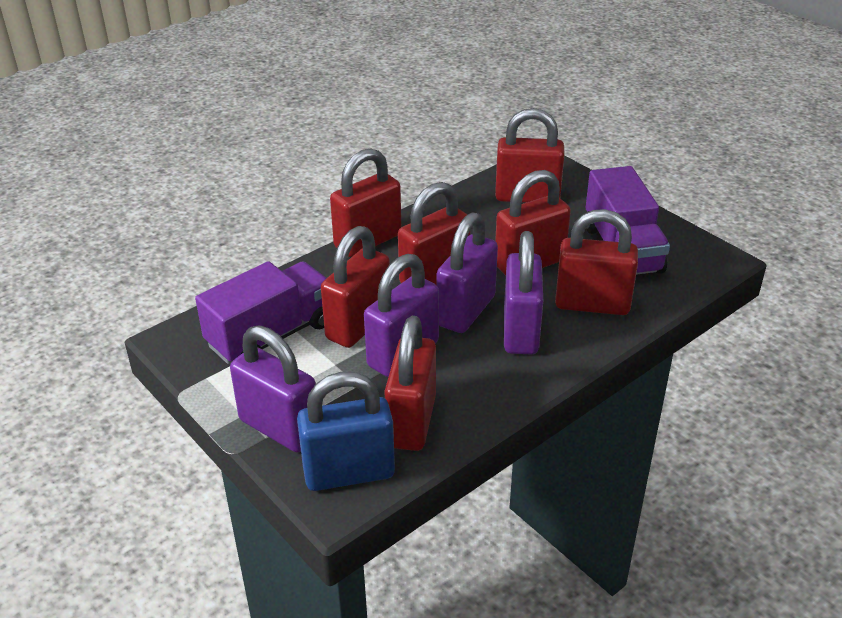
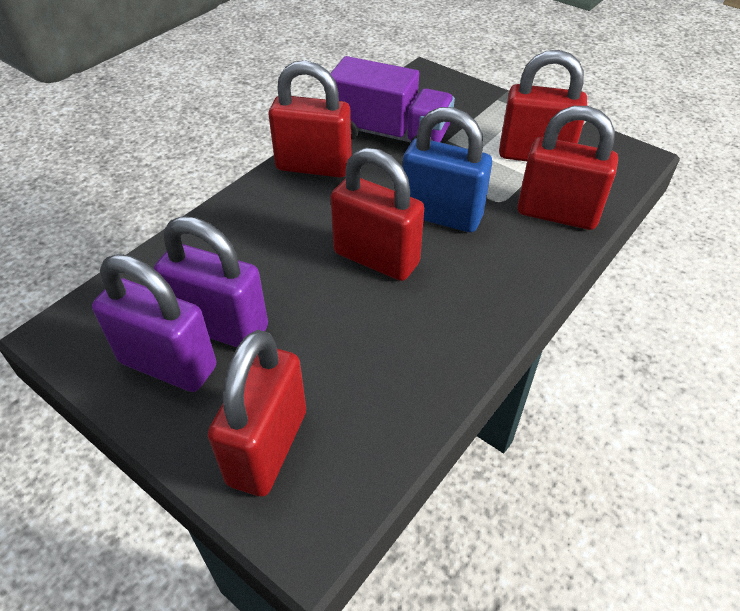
purple padlock: [230,326,316,452] [364,254,439,377] [436,212,498,333] [504,231,543,354] = 4 -> [92,254,216,392] [154,216,268,347] = 2
purple truck: [195,261,326,364] [586,166,670,275] = 2 -> [330,56,455,144] = 1
red padlock: [321,226,390,348] [330,148,401,257] [384,316,436,451] [398,182,470,284] [495,108,564,203] [495,170,571,276] [555,209,638,315] = 7 -> [208,330,306,497] [269,61,352,178] [331,147,424,281] [499,50,587,161] [517,106,618,230] = 5

